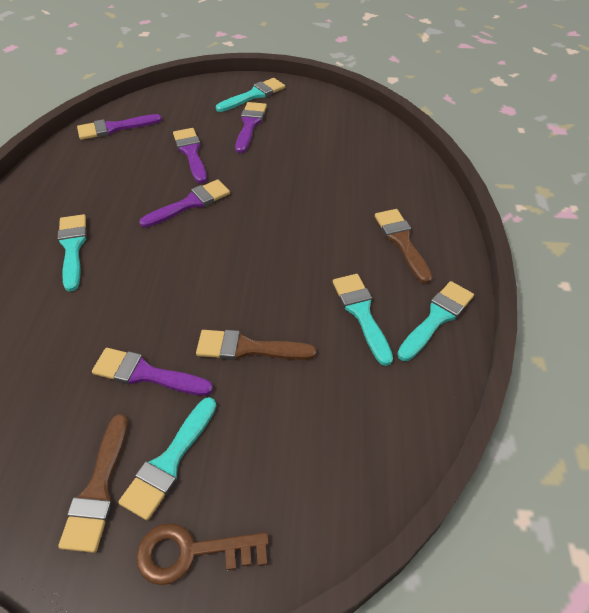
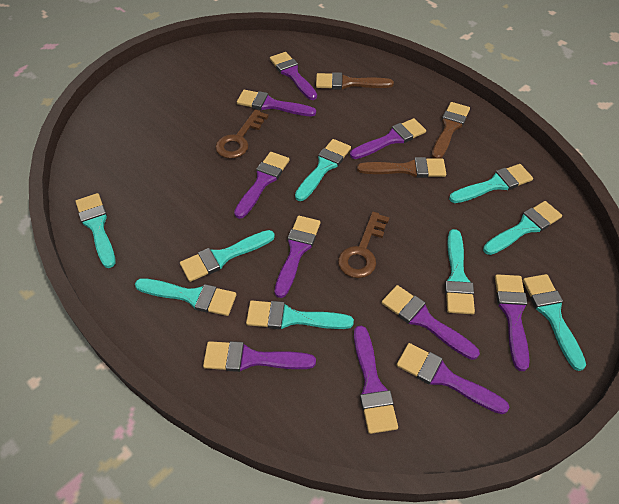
brown key: [136,523,269,585] = 1 -> [215,109,269,159] [338,212,390,278] = 2
purple brush: [77,114,162,140] [92,348,213,396] [139,179,230,228] [173,128,207,183] [235,102,267,153] = 5 -> [203,341,316,372] [234,152,290,219] [237,90,316,116] [270,52,317,100] [274,216,320,298] [350,118,426,159] [354,325,398,434] [382,285,480,360] [397,343,509,414] [495,274,530,371] = 10
turquoise brush: [57,214,87,292] [118,397,216,520] [216,78,285,112] [333,274,393,366] [397,281,474,361] = 5 -> [75,193,115,268] [135,278,237,316] [180,230,275,282] [246,301,354,329] [295,139,351,201] [445,229,475,314] [449,164,533,203] [483,201,562,255] [523,274,586,371] = 9

